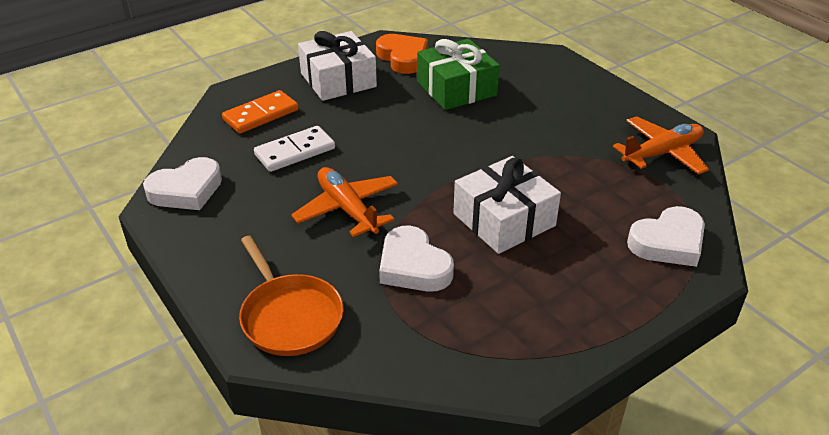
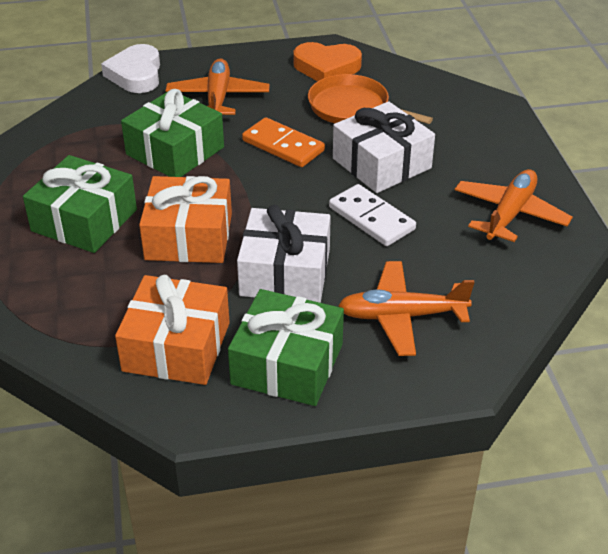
green gift: [417,39,500,110] = 1 -> [23,155,137,253] [121,89,224,177] [228,289,344,406] = 3
orange gift: none = 0 -> [115,275,230,385] [139,176,232,263] = 2
orange plane: [291,167,398,237] [613,116,709,174] = 2 -> [165,58,270,115] [338,261,475,356] [455,169,573,242] = 3
white heart: [143,157,222,210] [379,225,454,292] [627,206,705,267] = 3 -> [101,44,160,93] = 1

